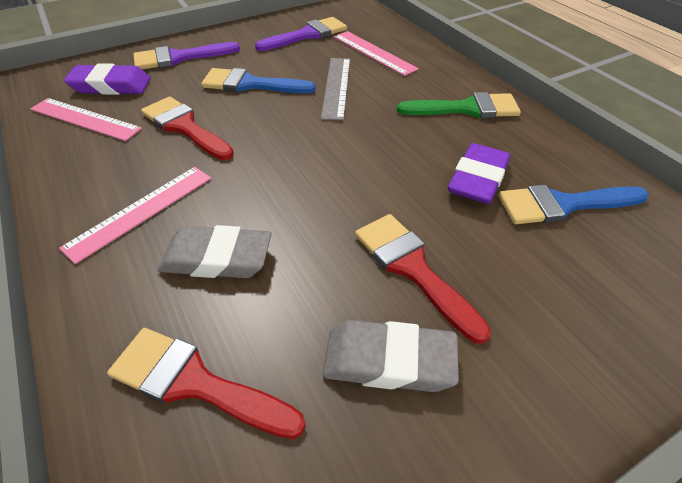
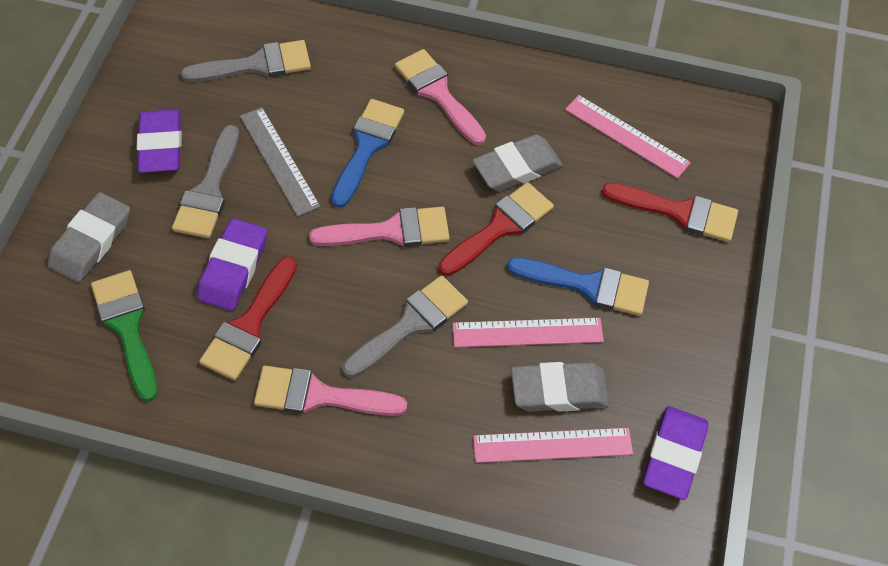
grey brush: none = 0 -> [172,125,239,238] [181,40,311,82] [342,275,468,378] = 3
grey eraser: [158,225,272,278] [323,320,459,392] = 2 -> [47,192,130,282] [472,135,563,191] [511,362,609,412] = 3
pink brush: none = 0 -> [254,366,407,416] [309,207,450,247] [395,49,486,145] = 3
purple brush: [133,42,240,70] [255,17,347,51] = 2 -> none = 0
purple eraser: [64,63,151,95] [448,143,510,204] = 2 -> [137,109,182,173] [197,218,267,311] [643,406,708,500] = 3

